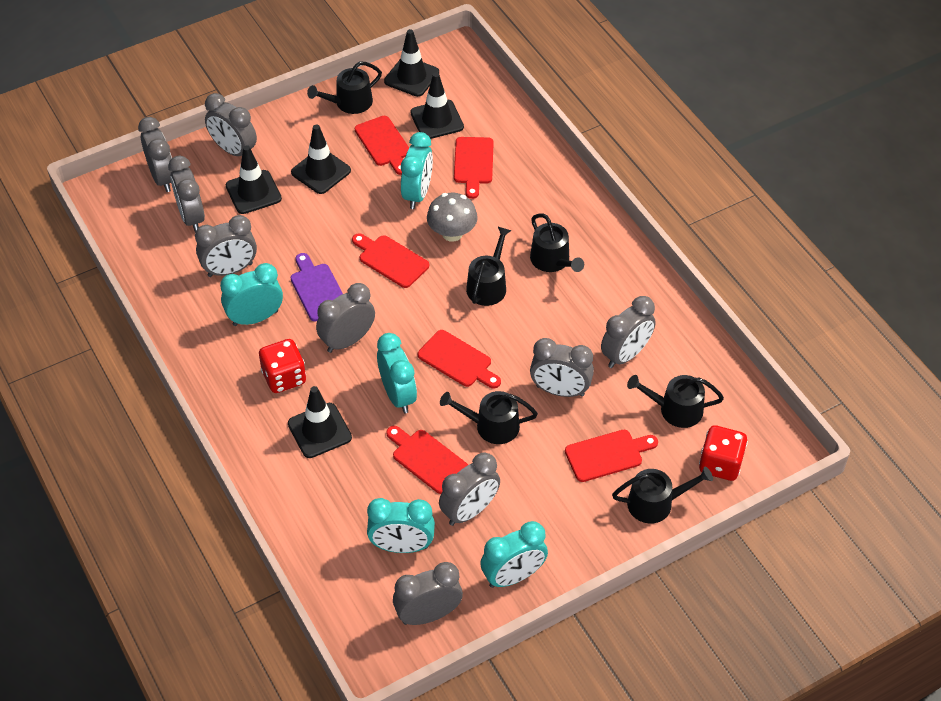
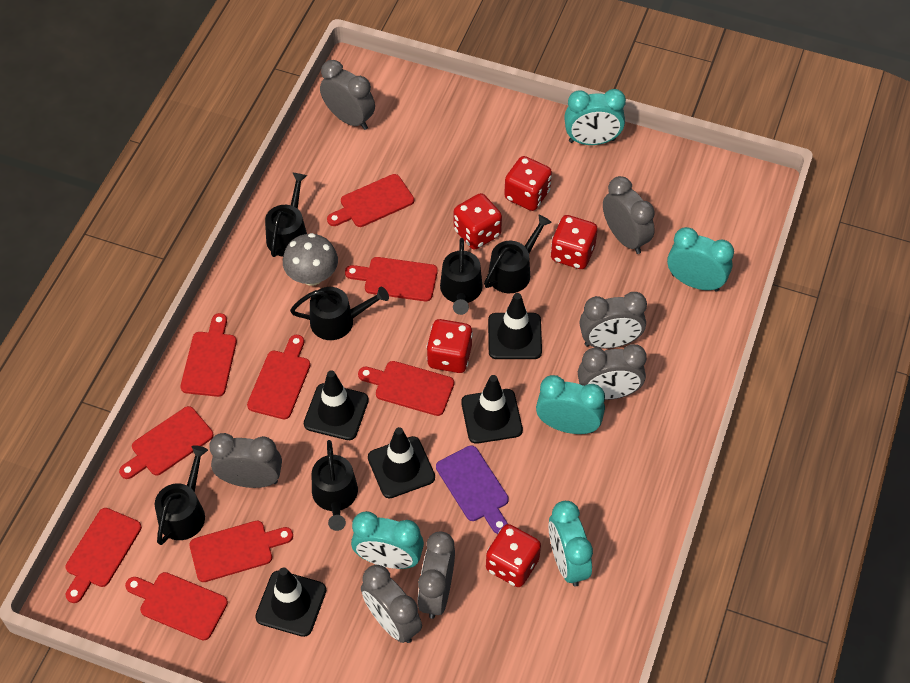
grey clock: [138,117,172,192] [168,156,205,232] [195,215,257,277] [205,93,257,156] [316,283,375,353] [393,562,463,625] [439,453,500,526] [530,338,594,397] [601,296,656,368] = 9 -> [209,433,282,488] [320,60,375,130] [361,565,422,643] [418,532,455,619] [578,344,647,400] [579,292,647,349] [603,176,655,254] = 7
red cutting board: [352,233,429,288] [355,116,409,175] [386,426,468,494] [418,330,501,389] [454,137,494,199] [565,430,658,482] = 6 -> [65,508,142,603] [119,406,214,479] [125,572,228,641] [180,313,237,397] [189,520,293,582] [247,335,310,419] [327,174,414,227] [345,257,438,301] [358,361,454,416] = 9
red dice: [259,339,306,393] [699,425,748,481] = 2 -> [426,319,473,373] [454,193,502,250] [486,524,541,587] [504,156,552,211] [551,215,598,269] = 5

